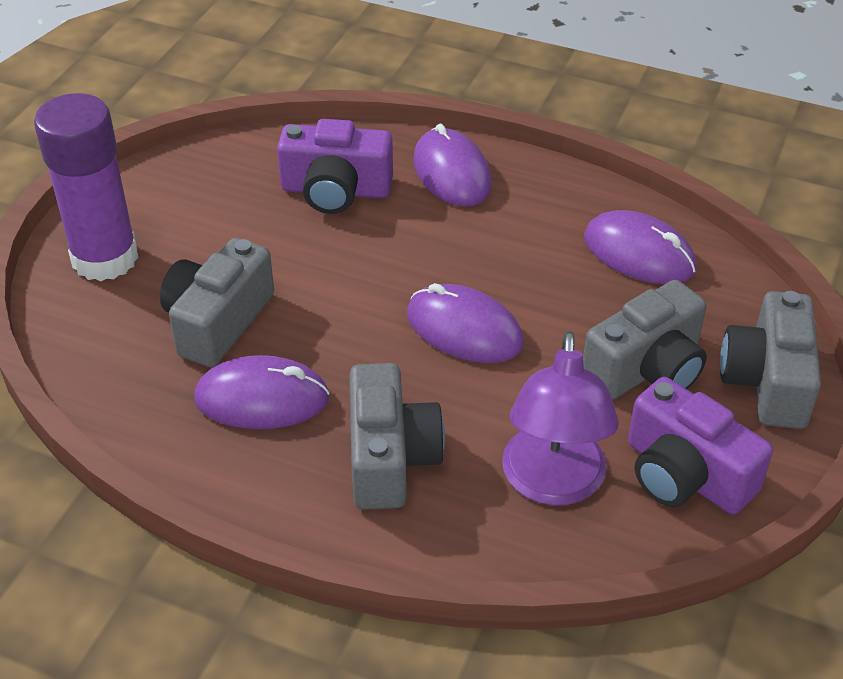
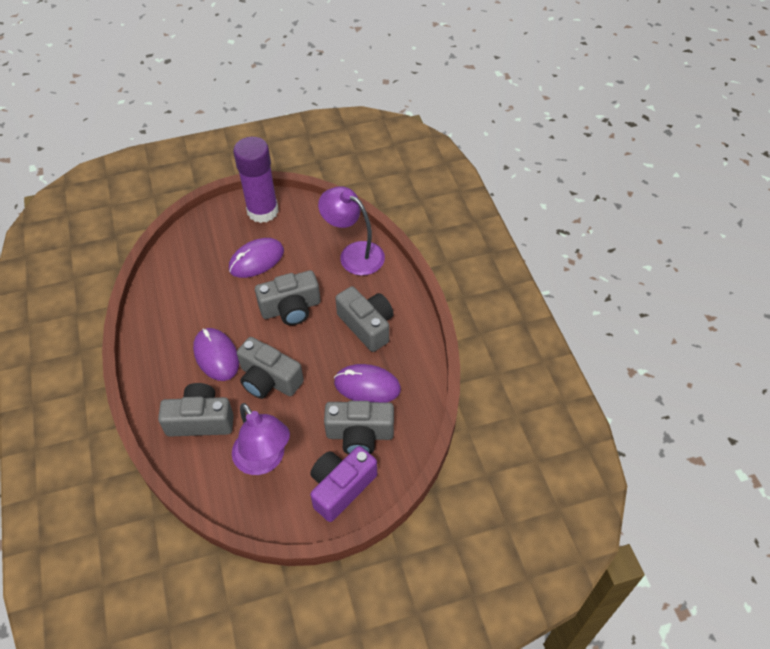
grey camera: [160,238,274,367] [349,363,445,510] [583,280,707,400] [720,291,821,429] = 4 -> [158,383,234,437] [237,337,304,399] [255,270,321,325] [324,401,394,455] [335,286,394,352] = 5
purple camera: [277,119,393,214] [628,377,773,515] = 2 -> [310,446,377,522] = 1
purple lamp: [502,331,619,505] = 1 -> [232,403,290,475] [318,186,385,276] = 2
purple mouse: [194,355,330,429] [407,283,524,363] [413,124,492,207] [584,210,697,284] = 4 -> [193,328,239,381] [229,238,284,278] [334,364,401,402] = 3

